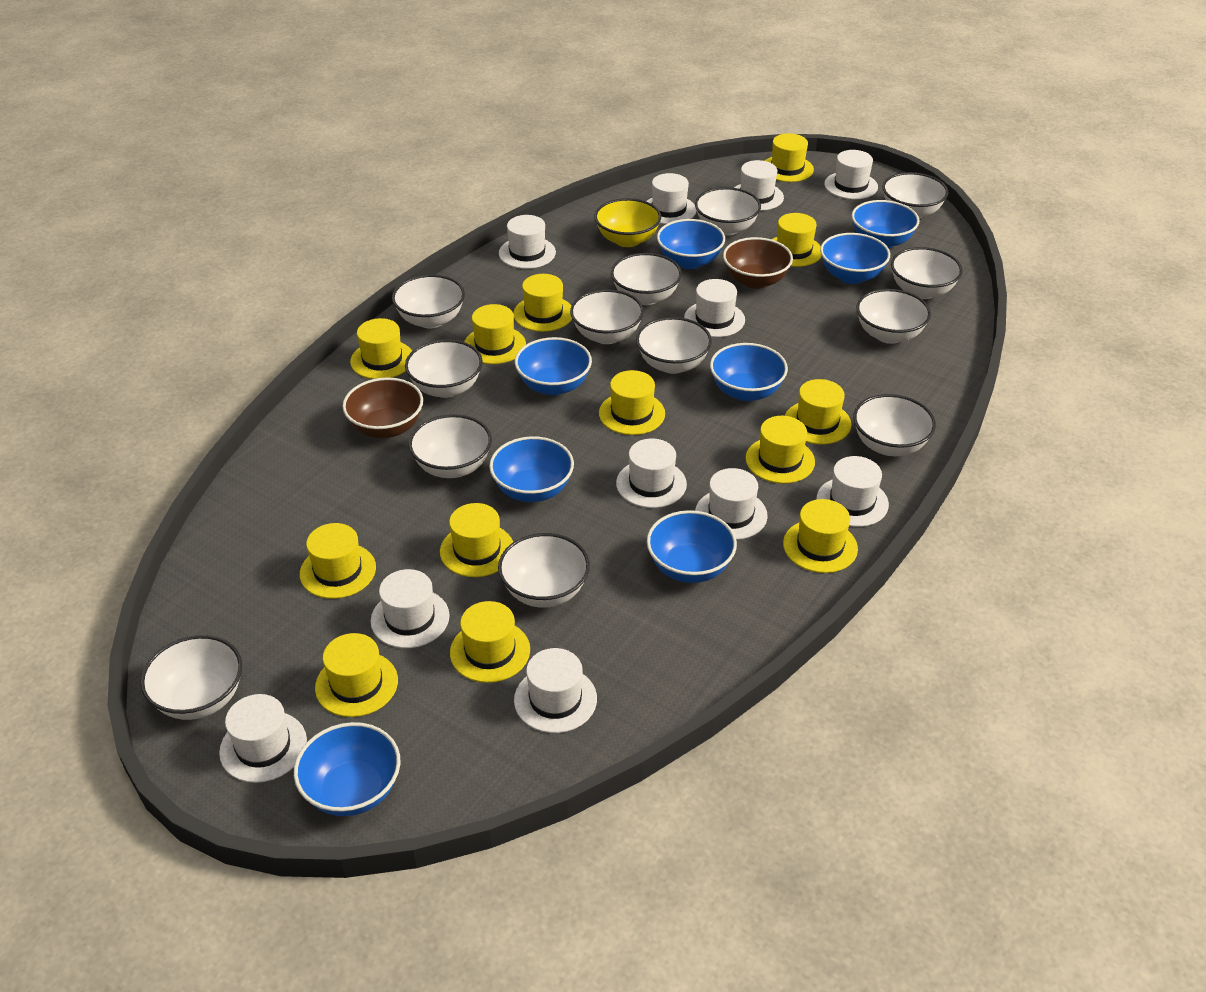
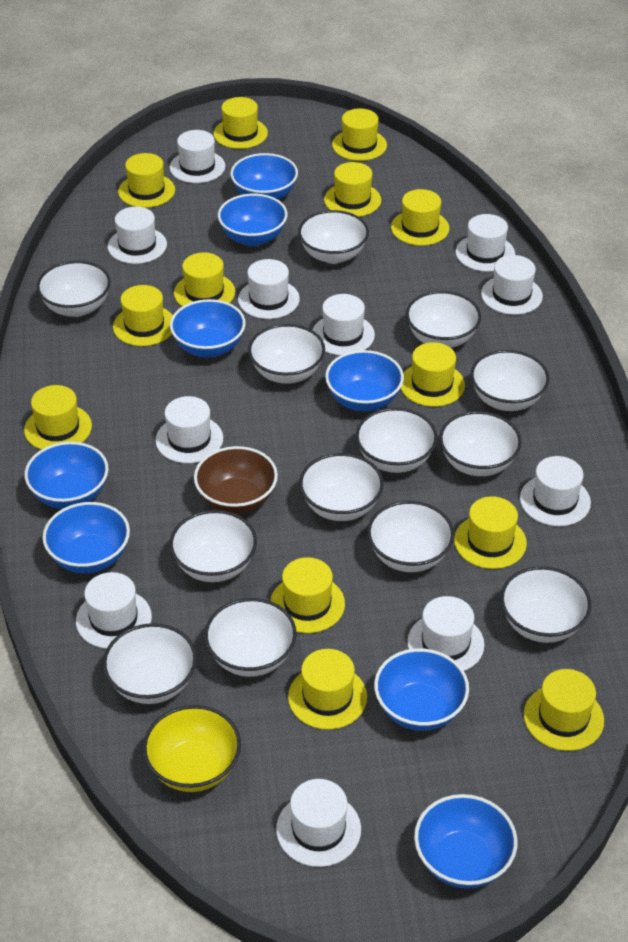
brown bowl: [342,377,423,438] [723,237,793,289] = 2 -> [194,446,278,514] = 1

